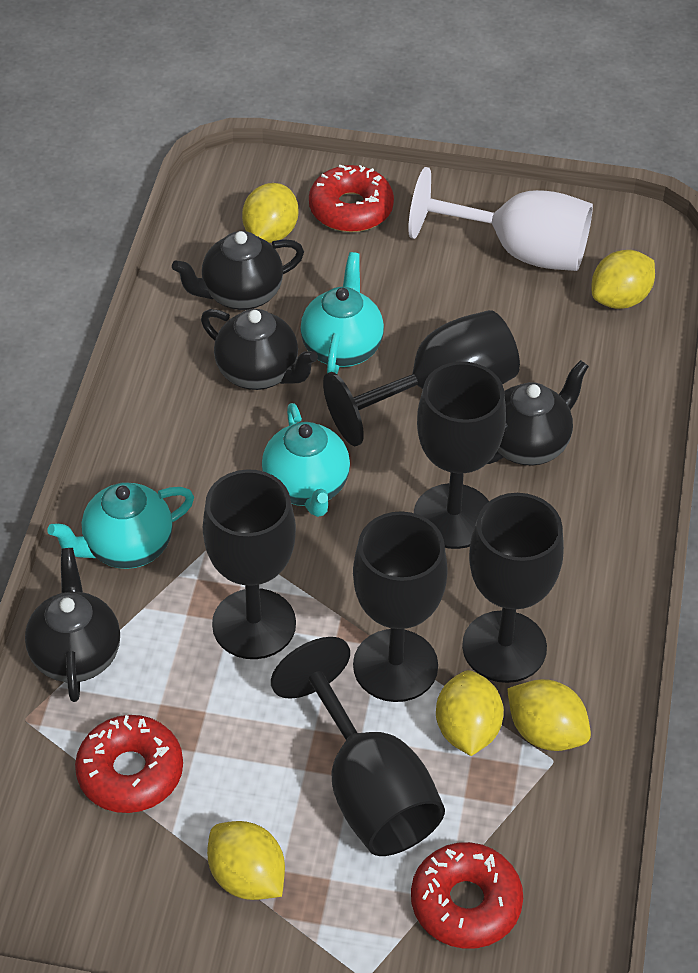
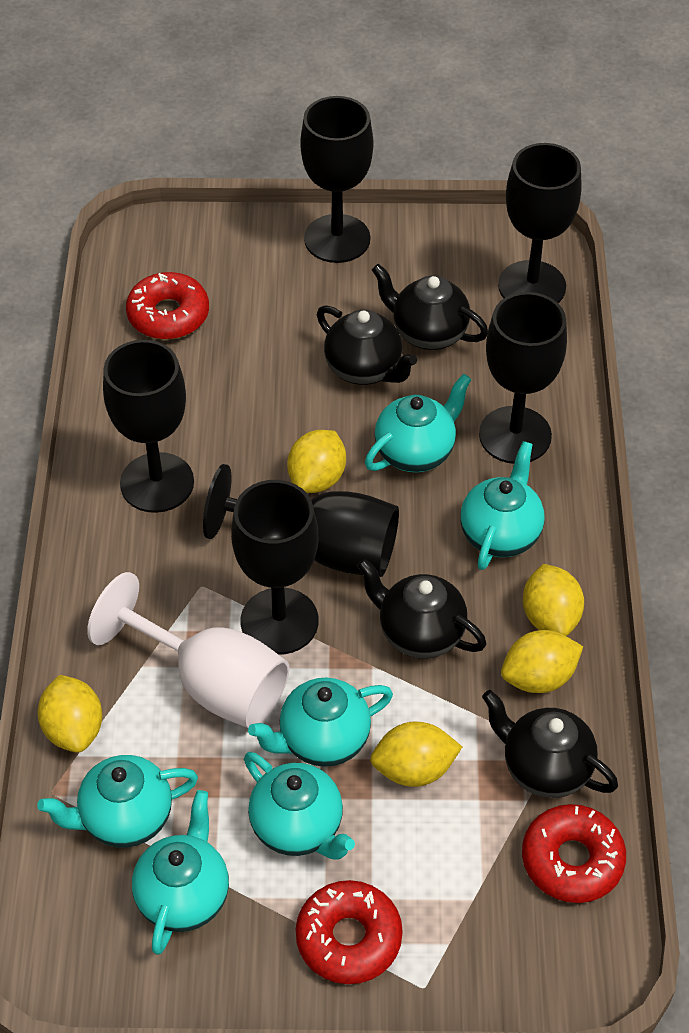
turquoise teapot: [48,483,194,569] [262,403,350,517] [300,252,384,374] = 3 -> [37,755,198,848] [132,790,229,955] [244,752,355,860] [248,677,393,767] [365,374,472,472] [460,441,544,570] = 6

